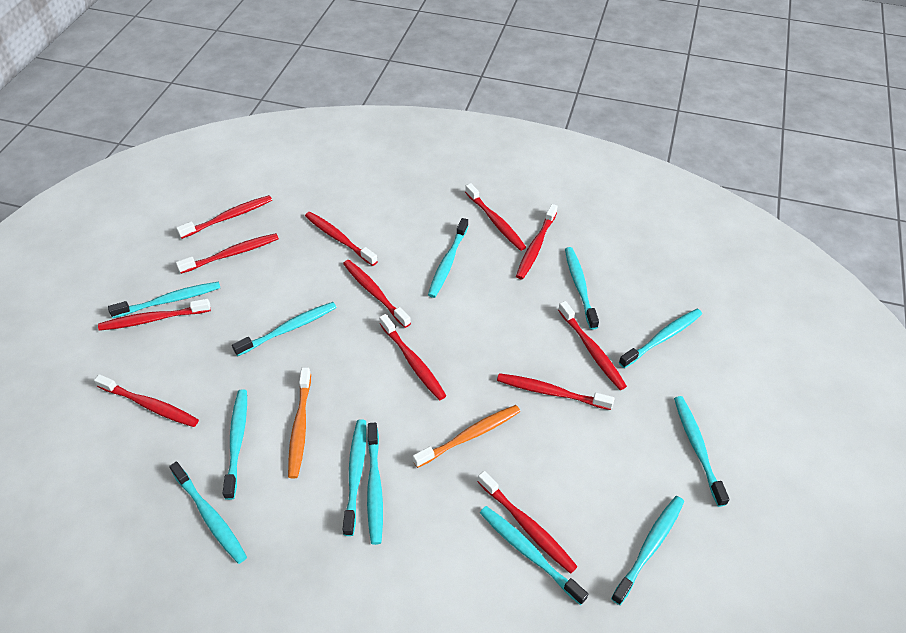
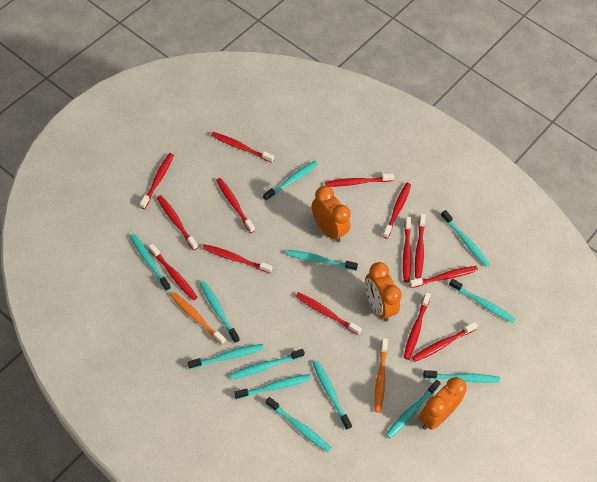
orange clock: none = 0 -> [311,186,351,242] [365,262,402,322] [419,377,467,430] = 3
red toothbrush: [94,374,199,427] [98,299,211,331] [176,195,272,239] [176,233,279,274] [305,212,378,266] [343,260,411,328] [379,314,446,400] [465,183,526,251] [478,471,578,574] [497,373,615,410] [516,204,558,279] [558,301,627,390] = 12 -> [140,153,174,209] [149,243,197,300] [157,195,198,250] [203,244,273,273] [211,132,274,163] [216,178,255,233] [296,292,362,335] [325,173,394,187] [383,183,411,239] [403,217,412,282] [404,292,431,360] [409,266,478,288] [412,322,478,362] [415,214,426,278] = 14
turquoise toothbrush: [108,281,220,318] [169,461,247,564] [223,389,247,500] [232,302,337,356] [342,419,366,536] [367,423,383,545] [428,218,468,298] [480,506,589,605] [565,247,599,330] [611,496,684,605] [619,309,702,368] [674,396,730,507] = 12 -> [130,233,171,291] [188,344,264,369] [200,281,240,343] [230,349,305,380] [234,374,311,399] [263,161,318,201] [266,397,331,452] [286,249,358,271] [312,360,352,430] [386,380,441,438] [423,370,500,383] [441,210,490,267] [449,279,515,323] = 13

